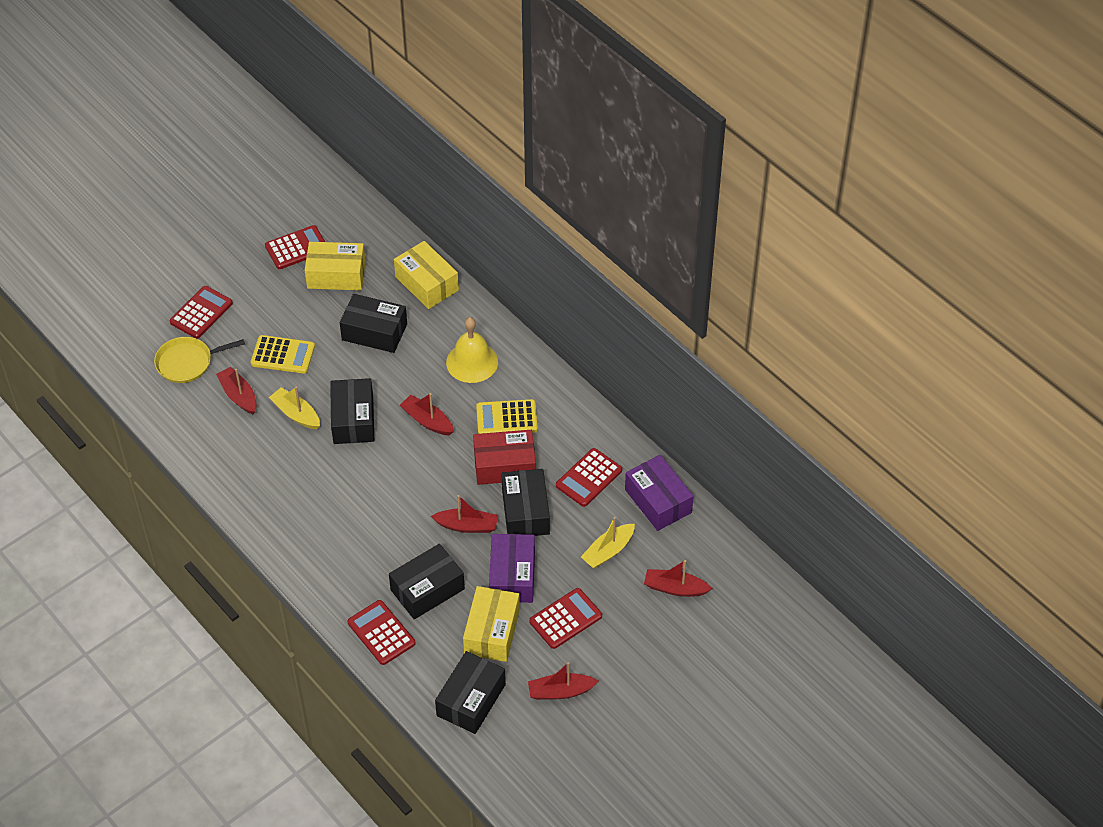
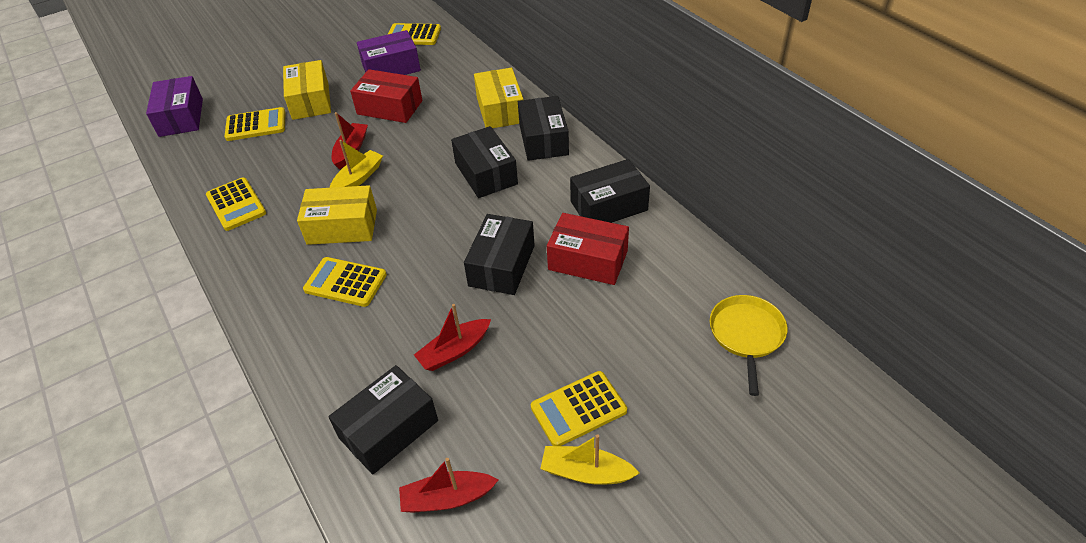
red boat: [216,367,257,414] [400,393,454,435] [431,495,498,533] [528,662,599,700] [644,560,712,597] = 5 -> [331,112,368,169] [399,458,498,513] [414,304,491,371] = 3
red box: [473,430,536,485] = 1 -> [350,69,423,123] [547,213,629,285] = 2
red calculator: [170,286,233,339] [265,225,325,269] [348,600,415,665] [529,588,602,649] [556,448,622,507] = 5 -> none = 0
yellow bell: [446,317,498,383] = 1 -> none = 0
yellow calculator: [251,335,315,374] [476,399,538,434] = 2 -> [206,177,266,231] [225,107,285,141] [303,257,387,307] [388,23,441,45] [531,371,627,446] = 5

